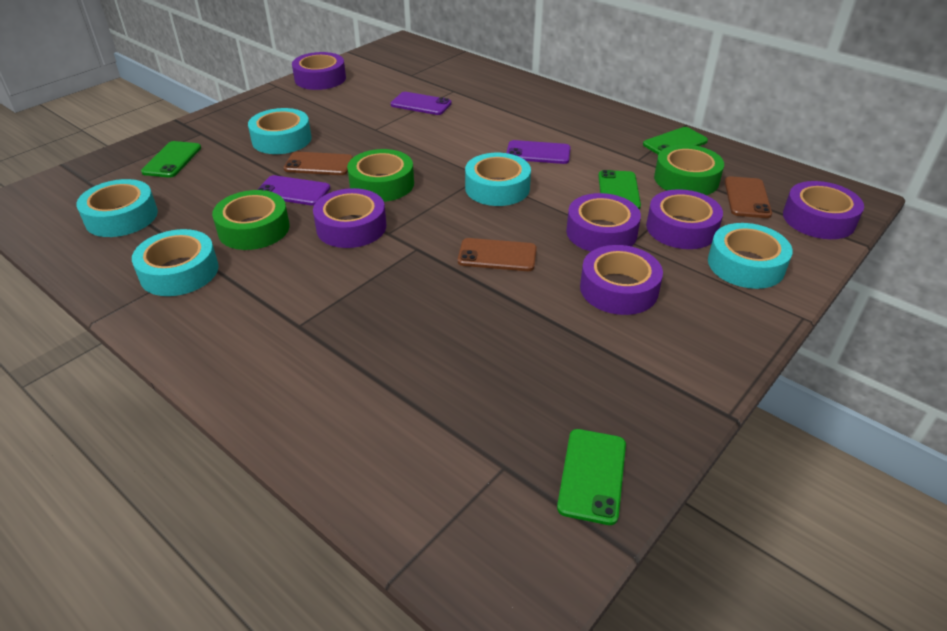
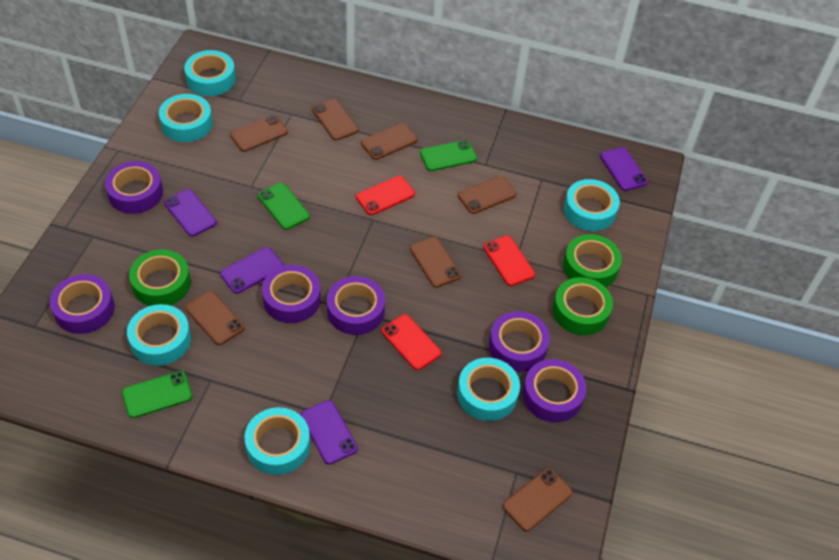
brown phone: [283,151,353,175] [458,238,537,271] [725,176,772,218] = 3 -> [185,291,245,345] [230,115,288,152] [312,99,358,140] [361,123,418,160] [410,237,461,288] [458,176,516,214] [503,468,572,531] = 7
green phone: [141,141,201,178] [557,429,626,525] [598,170,641,209] [643,127,708,155] = 4 -> [122,371,192,418] [258,183,310,230] [420,140,477,171] = 3
purple phone: [257,175,330,206] [391,92,452,115] [506,140,571,164] = 3 -> [164,189,217,237] [220,247,284,294] [301,400,358,465] [600,147,648,191] = 4
red phone: none = 0 -> [356,176,415,215] [381,314,441,370] [483,236,535,286] = 3
turquoise tape: [76,179,158,237] [132,229,219,296] [248,108,312,154] [465,153,531,206] [708,223,793,289] = 5 -> [127,304,191,366] [159,94,213,142] [184,50,236,96] [244,407,310,475] [457,358,520,421] [564,179,620,231] = 6

